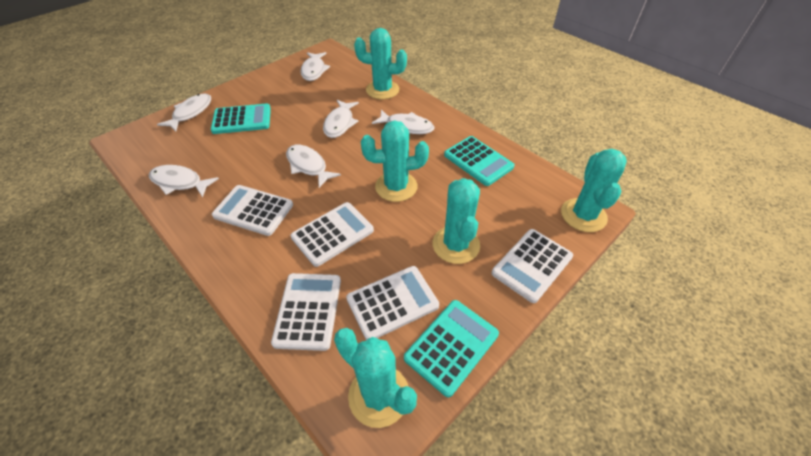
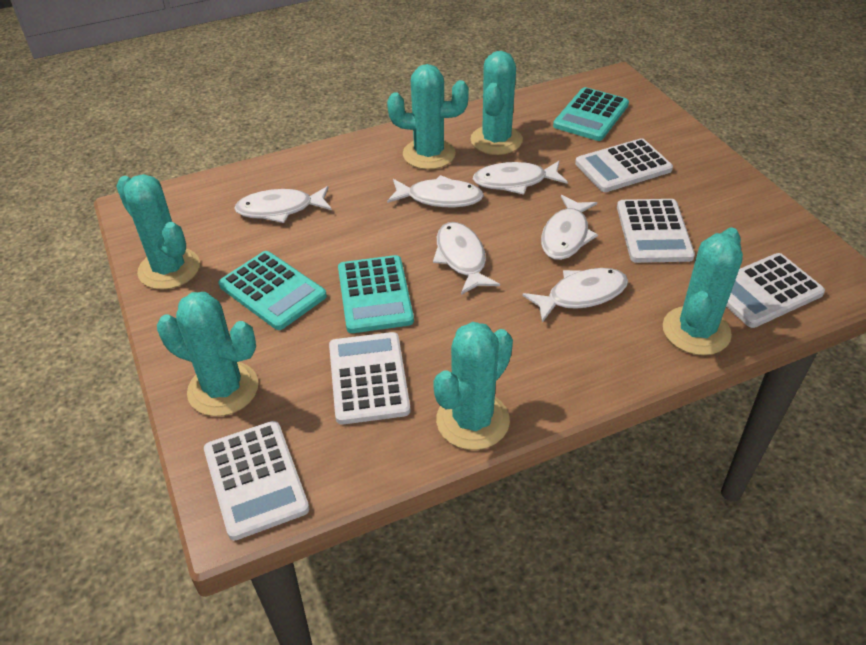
turquoise cactus: [334,328,417,428] [354,28,407,99] [361,120,429,202] [432,178,480,264] [561,149,627,232] = 5 -> [116,174,200,290] [157,292,258,416] [387,64,469,169] [433,322,513,450] [471,51,523,155] [663,228,743,355] = 6

